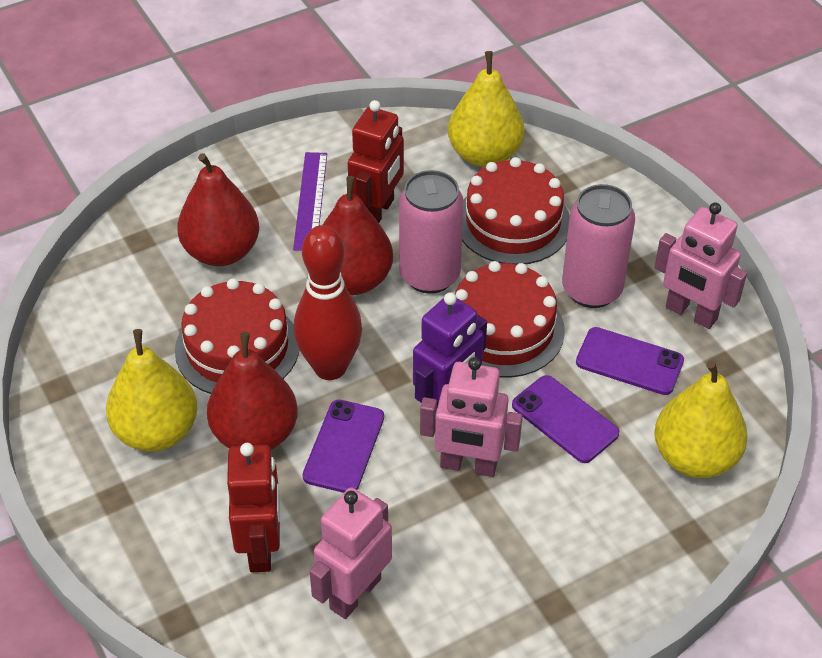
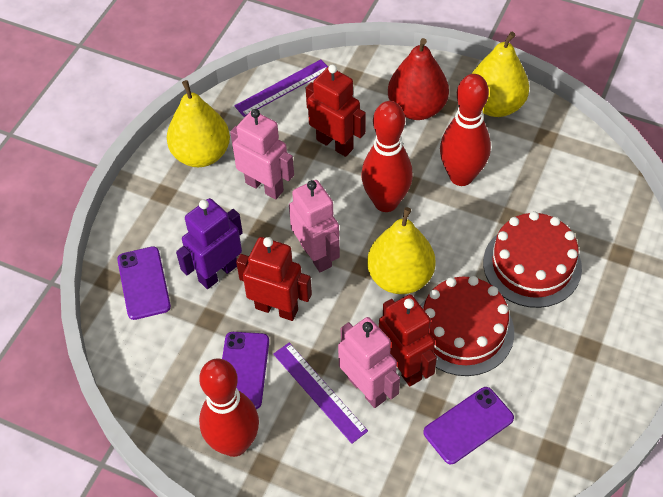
pink can: [399,170,464,294] [562,184,635,308] = 2 -> none = 0
purple ruler: [293,152,327,251] = 1 -> [235,59,328,117] [273,343,368,444] = 2
red bowling pin: [294,225,362,380] = 1 -> [199,358,259,457] [361,101,413,212] [440,74,491,186] = 3
red cake: [175,278,299,394] [455,261,565,377] [462,157,570,264] = 3 -> [420,276,514,376] [483,211,582,308] = 2
red pear: [177,153,259,266] [207,332,298,450] [323,176,393,295] = 3 -> [388,38,449,120] = 1
red robot: [227,443,280,573] [348,100,404,223] = 2 -> [236,237,312,321] [306,64,366,157] [379,294,437,386] = 3

